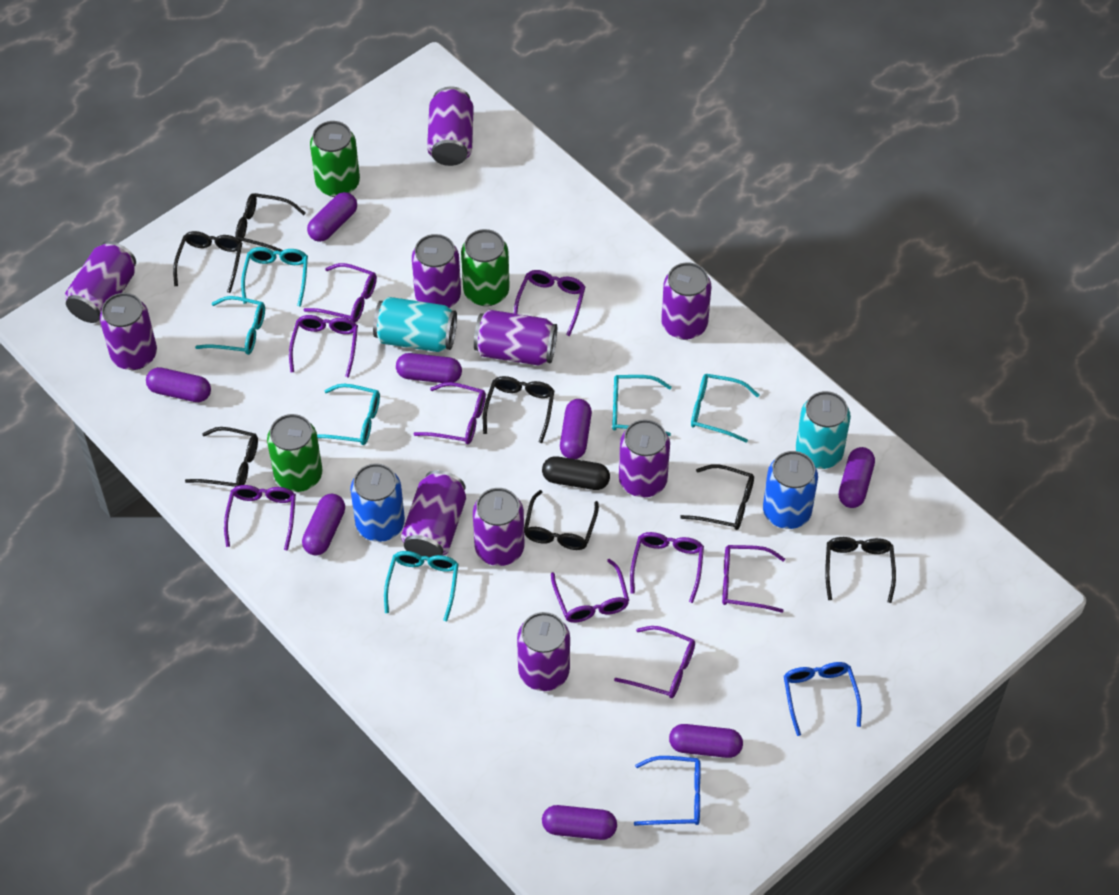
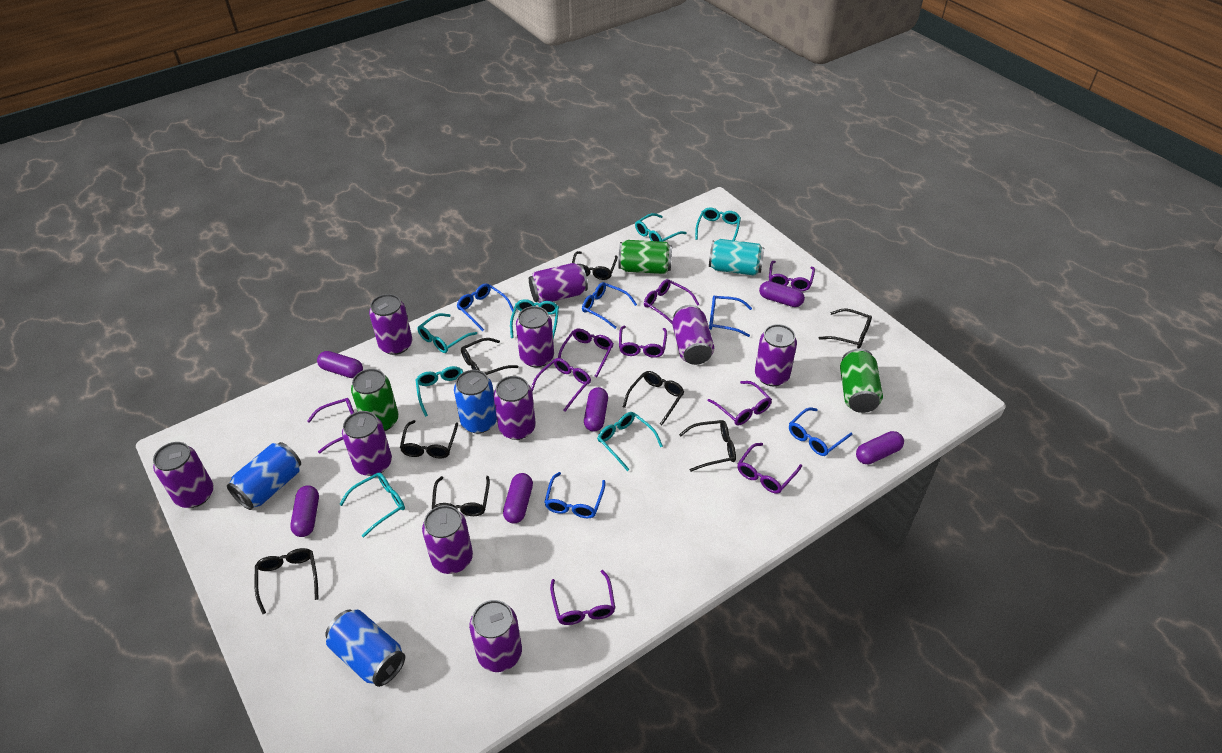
black capsule: [542,456,610,490] = 1 -> none = 0
black glasses: [173,231,242,293] [185,427,258,487] [235,193,306,252] [483,376,555,443] [524,490,599,550] [680,464,754,530] [825,537,896,603] = 7 -> [254,548,319,614] [400,420,458,458] [432,476,490,516] [461,338,518,375] [572,251,618,280] [623,371,685,425] [679,420,736,472] [819,309,872,349] = 8
blue can: [350,463,405,542] [763,451,818,529] = 2 -> [227,442,301,510] [325,610,405,687] [454,370,497,433] = 3
blue glasses: [634,756,701,826] [784,662,862,736] = 2 -> [456,284,514,331] [544,472,605,518] [582,282,637,329] [709,295,752,337] [789,408,853,456] = 5
purple capsule: [146,367,211,402] [302,494,345,555] [307,192,357,242] [396,353,462,383] [542,805,617,840] [560,399,592,459] [669,724,743,758] [839,447,875,508] = 8 -> [290,485,319,537] [317,351,363,378] [503,473,533,524] [584,387,608,432] [759,281,805,307] [856,431,904,465] = 6
turquoise can: [373,297,457,352] [795,391,851,469] = 2 -> [709,239,765,276] = 1
turquoise glasses: [195,296,265,355] [241,247,308,307] [317,384,380,445] [384,551,459,621] [612,375,672,436] [691,374,759,443] = 6 -> [339,472,405,538] [416,366,463,417] [417,313,477,353] [510,299,559,338] [598,412,663,471] [635,213,687,242] [695,207,741,241] = 7

